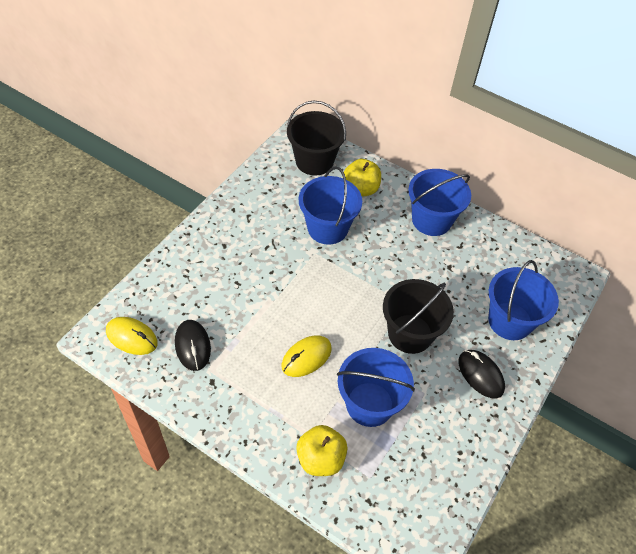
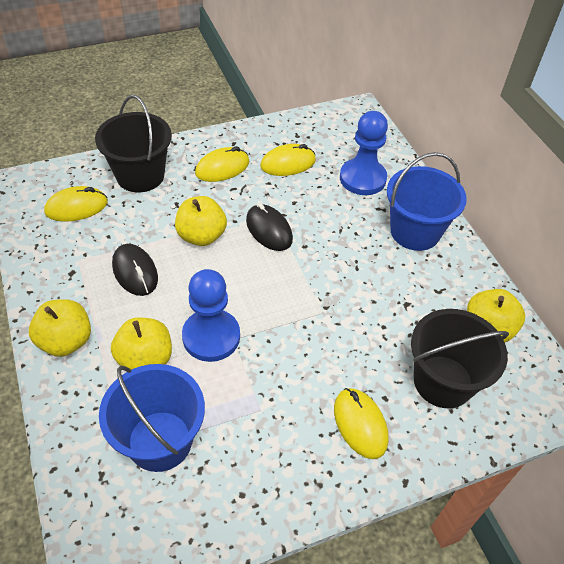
blue bucket: [299,166,362,245] [337,348,415,427] [408,169,471,236] [488,260,559,340] = 4 -> [99,364,205,472] [387,152,467,251] = 2
blue pawn: none = 0 -> [182,269,240,362] [340,111,388,195] = 2
yellow apple: [296,425,347,476] [344,159,381,197] = 2 -> [29,299,91,357] [111,317,172,370] [175,196,227,246] [467,289,525,343] = 4
yellow mouse: [106,317,158,355] [281,335,332,377] = 2 -> [44,186,108,222] [195,146,249,182] [260,144,316,176] [334,388,389,459] = 4

